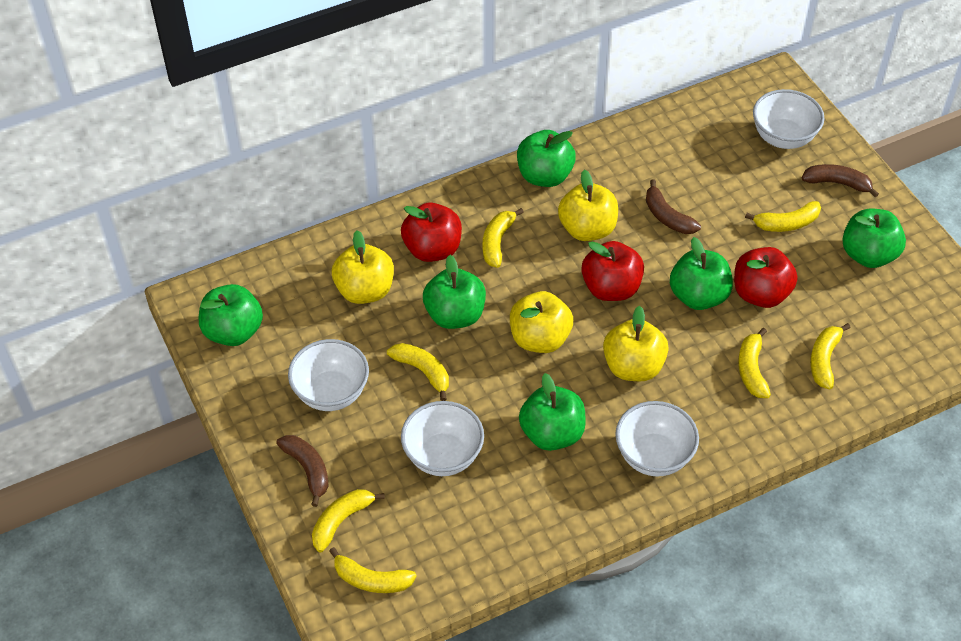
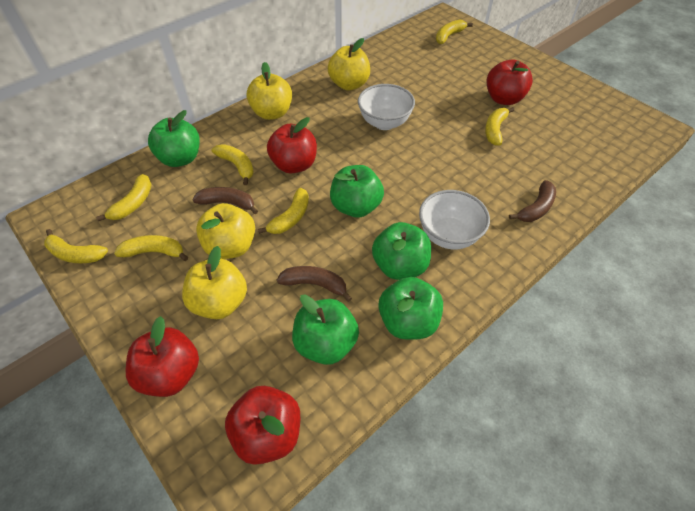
green apple: [199,284,263,346] [423,255,486,329] [517,130,576,187] [519,373,586,451] [670,237,733,310] [842,209,906,268] = 6 -> [148,110,200,167] [292,295,359,365] [330,165,384,218] [372,222,431,280] [378,277,443,340] = 5
red apple: [401,203,462,262] [582,241,644,301] [734,247,797,308] = 3 -> [126,316,199,397] [225,386,300,465] [267,117,317,173] [487,60,533,105] = 4
white bowl: [288,339,369,411] [401,401,484,476] [615,401,699,477] [753,89,824,149] = 4 -> [358,84,415,130] [419,190,490,249] = 2

